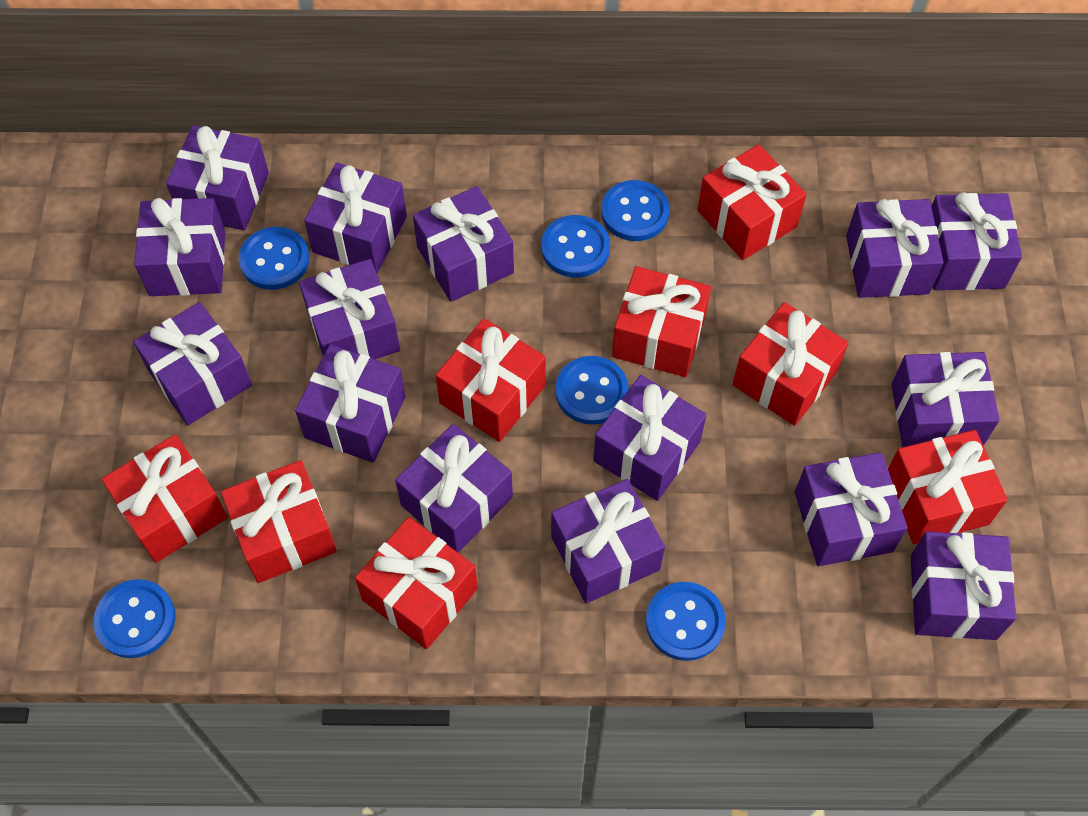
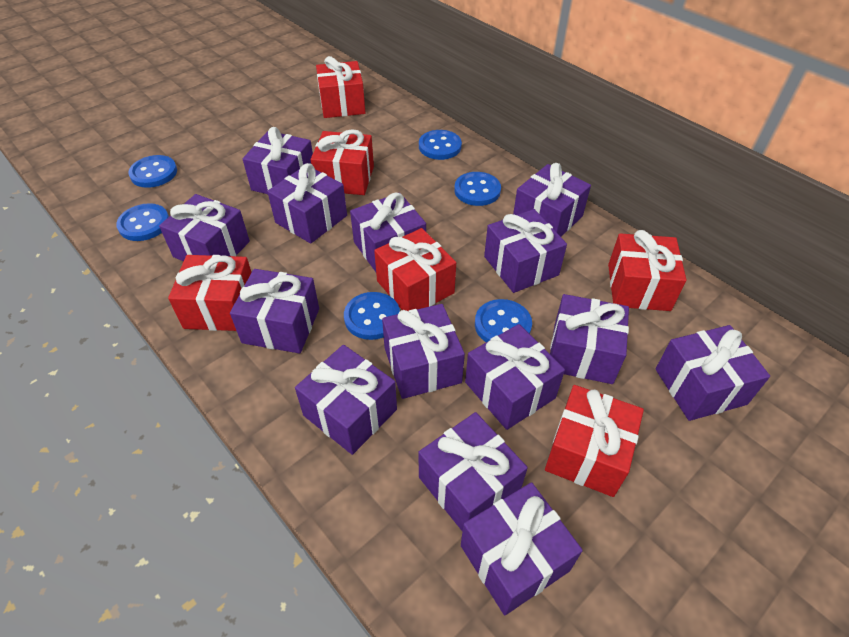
purple gift: [133,302,252,425] [134,198,225,296] [166,125,269,230] [295,344,406,463] [299,259,400,359] [304,163,407,273] [395,424,513,552] [413,186,514,302] [551,479,665,604] [593,375,707,501] [795,452,908,566] [846,199,944,298] [891,352,1000,447] [911,532,1016,640] [931,192,1022,290] = 15 -> [159,194,250,261] [230,269,319,354] [243,127,313,194] [267,163,347,244] [295,345,397,455] [350,193,426,272] [382,304,465,399] [418,412,528,532] [461,482,583,615] [465,324,565,430] [484,209,567,293] [513,163,591,237] [550,294,629,384] [656,325,770,421] = 14
red gift: [102,434,228,563] [221,460,337,583] [355,517,478,649] [436,318,546,442] [612,266,711,377] [697,144,806,260] [733,302,848,426] [888,430,1007,544] = 8 -> [168,255,252,331] [311,129,374,195] [316,56,365,118] [374,228,456,311] [545,385,644,497] [608,230,687,311] = 6

